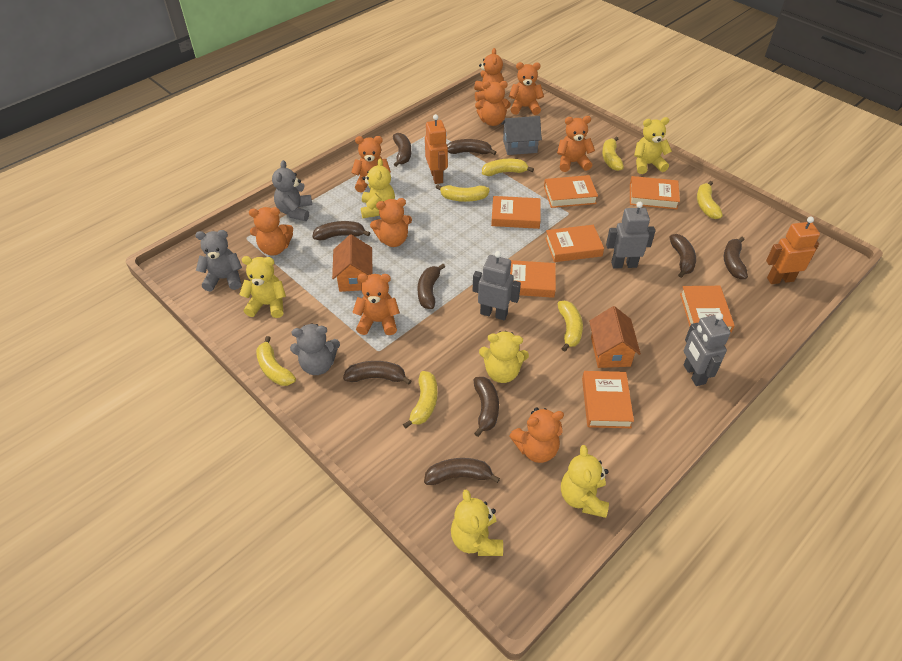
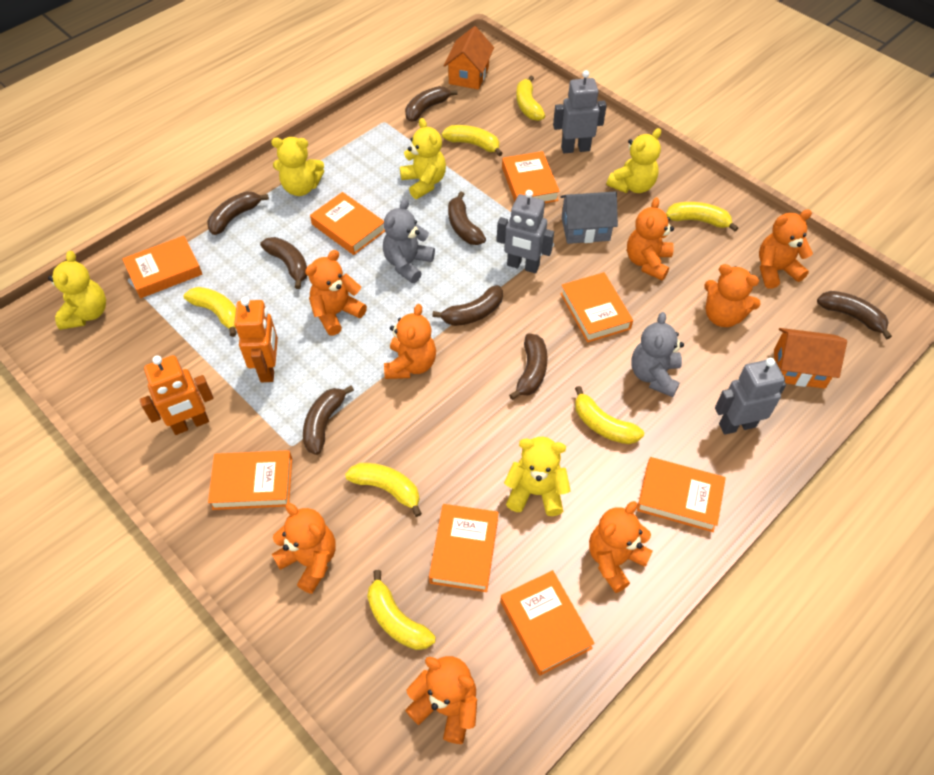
brown banana: [312,221,370,240] [343,361,411,385] [393,133,411,167] [417,264,445,309] [424,458,500,485] [447,139,496,155] [474,377,499,437] [669,234,696,278] [724,237,748,279] = 9 -> [207,191,269,235] [260,237,307,289] [303,385,354,455] [405,86,458,122] [432,285,503,326] [448,191,486,245] [509,333,548,400] [817,291,892,339] = 8
grey teddy bear: [195,230,242,292] [272,160,312,221] [290,323,340,375] = 3 -> [383,199,435,283] [631,312,684,397] = 2
orange book: [491,196,541,229] [510,260,556,298] [544,175,598,208] [545,225,604,262] [582,371,634,428] [630,176,680,209] [680,286,735,333] = 7 -> [122,236,202,298] [208,450,292,510] [310,192,385,255] [429,504,499,592] [500,570,595,676] [502,151,560,203] [560,272,633,343] [637,457,726,532] = 8
orange teddy bear: [249,207,293,256] [351,136,391,193] [352,273,400,335] [370,198,412,247] [474,48,504,101] [475,81,511,126] [509,62,544,115] [510,407,564,463] [557,116,595,172] = 9 -> [272,503,336,594] [305,250,367,336] [384,304,436,379] [405,656,477,744] [589,501,653,593] [627,197,674,281] [704,264,761,327] [759,209,813,289] = 8
yellow teddy bear: [239,256,286,318] [361,158,395,218] [451,490,503,556] [479,331,529,383] [561,445,609,518] [634,117,672,174] = 6 -> [48,251,106,330] [271,137,324,196] [400,118,446,199] [504,437,570,516] [607,128,661,193] = 5

